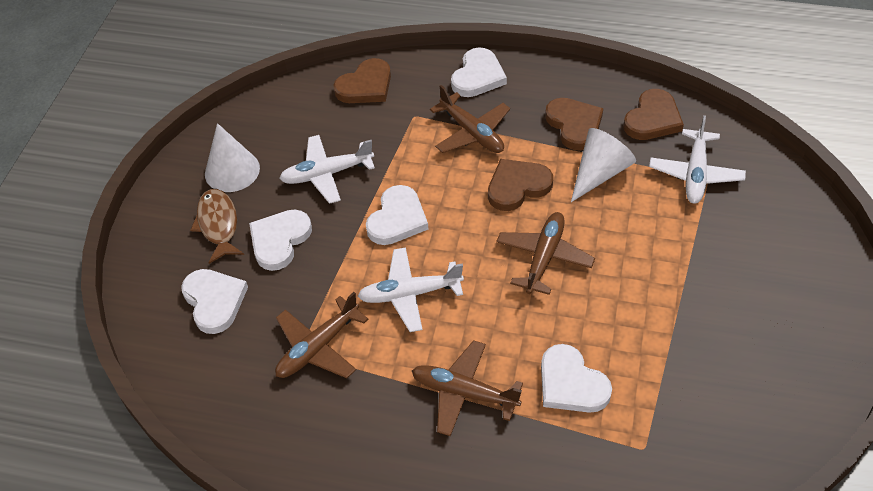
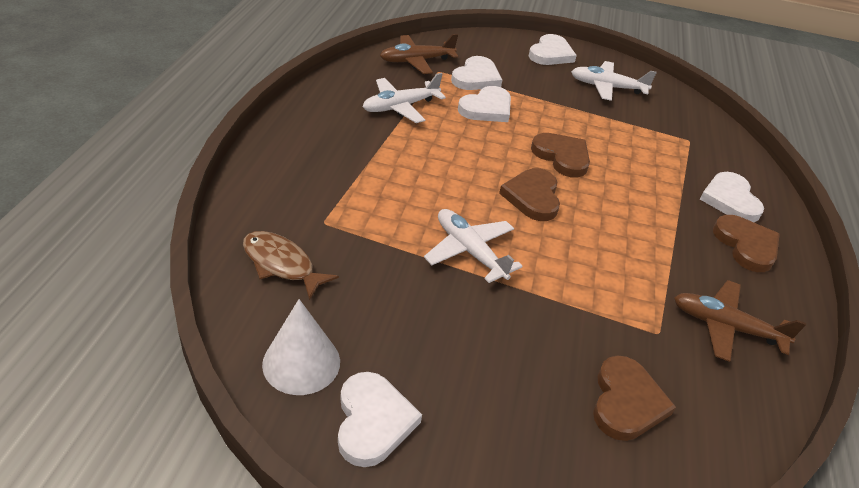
brown plane: [275,292,369,378] [412,340,523,436] [430,85,510,153] [496,212,595,295] = 4 -> [380,34,458,74] [674,280,806,362] = 2
white cone: [205,123,260,192] [571,128,636,202] = 2 -> [262,299,340,395] = 1

